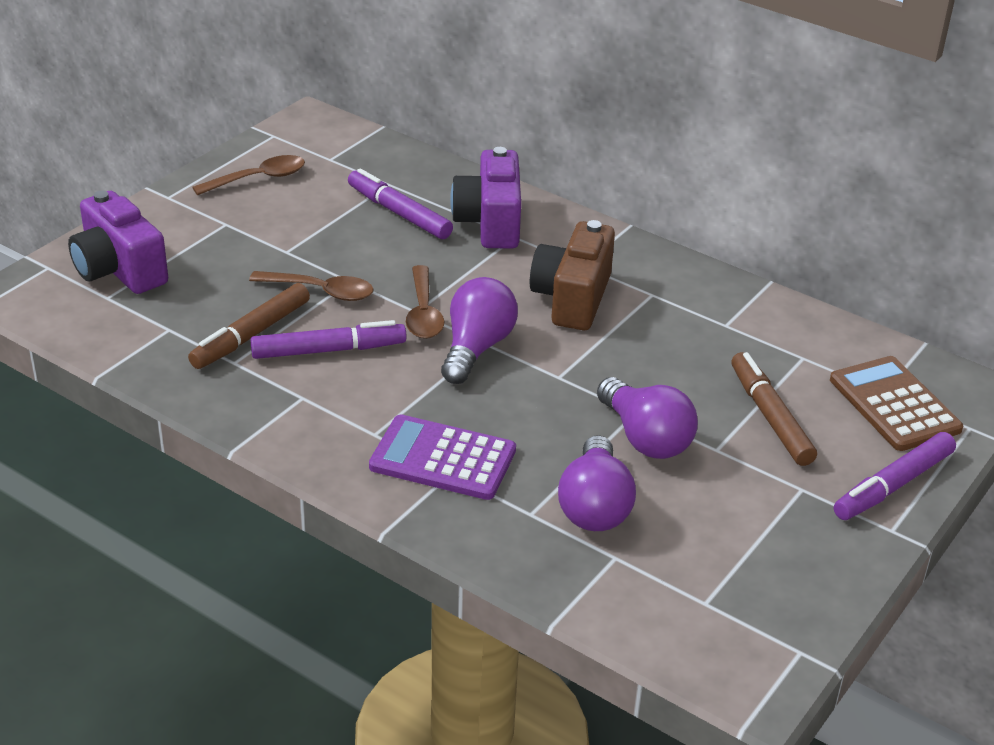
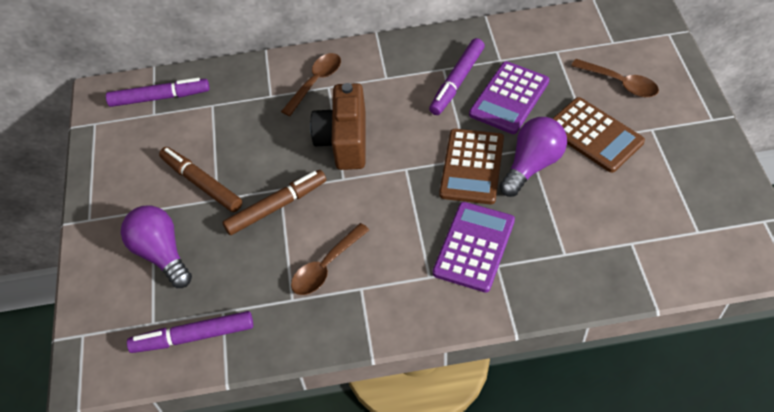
brown calculator: [830,356,963,451] = 1 -> [439,129,504,205] [552,97,645,173] = 2
purple calculator: [369,415,516,500] = 1 -> [433,202,515,293] [469,61,549,134] = 2
purple camera: [68,191,168,294] [450,147,521,249] = 2 -> none = 0
purple light bulb: [441,277,518,384] [558,435,636,531] [597,377,698,459] = 3 -> [121,205,192,288] [500,117,567,197] = 2

